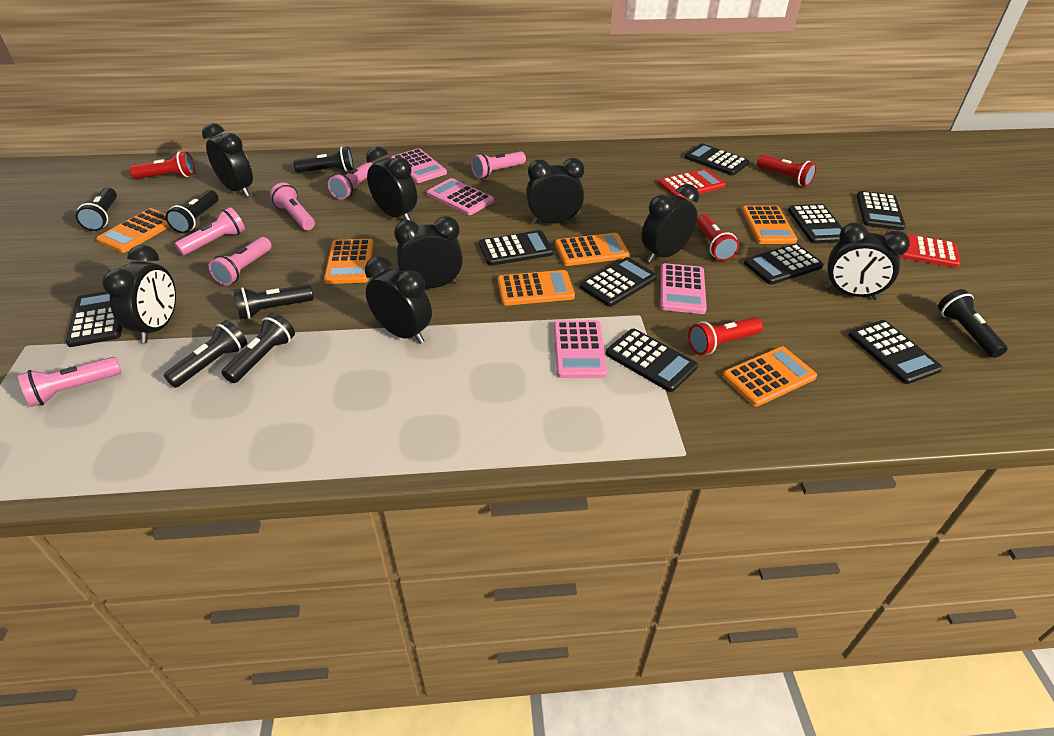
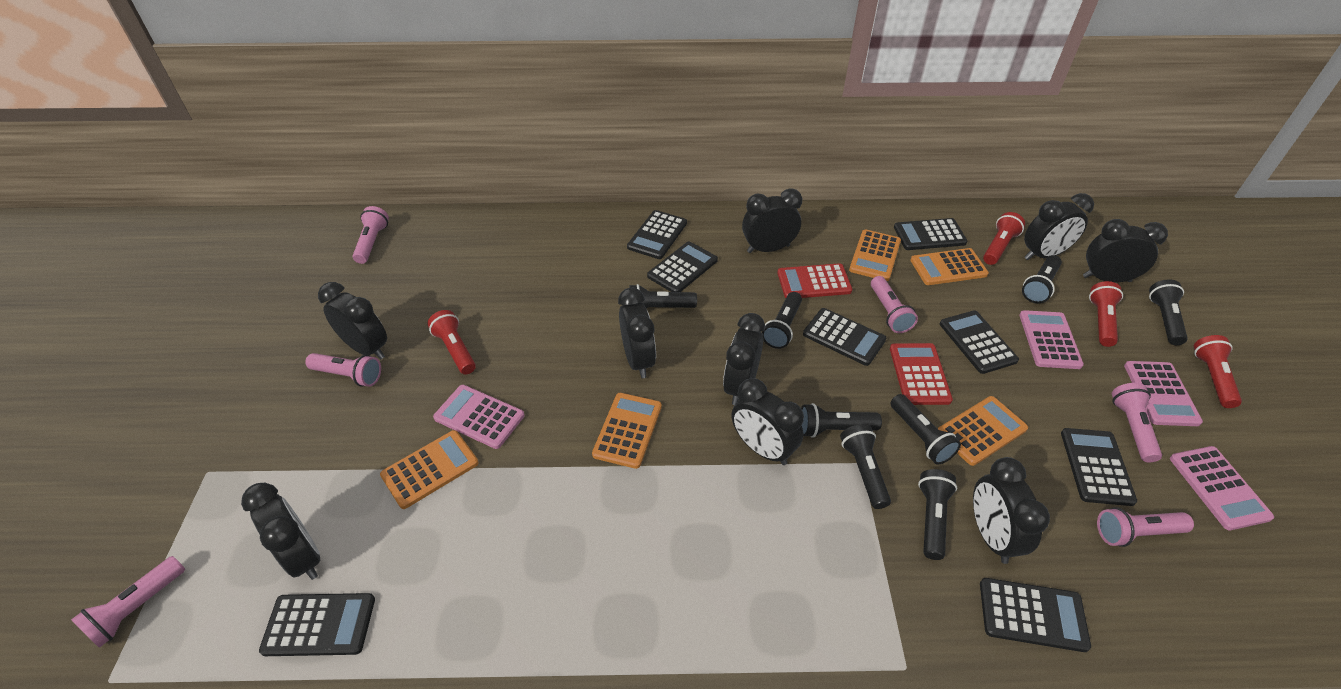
black calculator: [66,291,122,347] [479,230,554,266] [580,257,657,307] [606,328,698,392] [684,143,749,176] [744,244,824,285] [788,204,842,244] [848,320,943,384] [857,191,906,230] = 9 -> [259,593,375,656] [627,210,687,259] [647,242,718,292] [803,308,886,366] [894,218,967,250] [940,311,1019,374] [980,578,1091,652] [1061,428,1137,506] = 8
black clock: [102,245,176,343] [202,123,253,197] [365,256,432,344] [366,146,417,220] [394,216,463,288] [526,158,584,224] [642,184,699,263] [825,222,910,300] = 8 -> [241,483,320,580] [318,282,387,359] [618,288,656,378] [723,313,765,405] [732,378,804,465] [742,188,802,253] [973,457,1050,564] [1024,193,1094,260] [1083,219,1168,282] = 9
black flashlight: [76,188,117,231] [164,320,247,388] [166,190,218,233] [221,313,295,383] [233,284,314,319] [293,146,354,173] [938,289,1007,358] = 7 -> [629,284,697,308] [762,292,802,349] [801,403,882,438] [840,424,891,509] [890,394,961,464] [918,469,957,560] [1022,255,1062,303] [1149,279,1188,345] = 8
orange calculator: [96,208,170,253] [324,239,374,284] [497,270,575,306] [555,233,630,266] [722,346,817,407] [741,205,797,244] = 6 -> [380,430,479,509] [592,393,662,469] [849,229,901,281] [910,248,989,285] [938,396,1028,466] = 5

